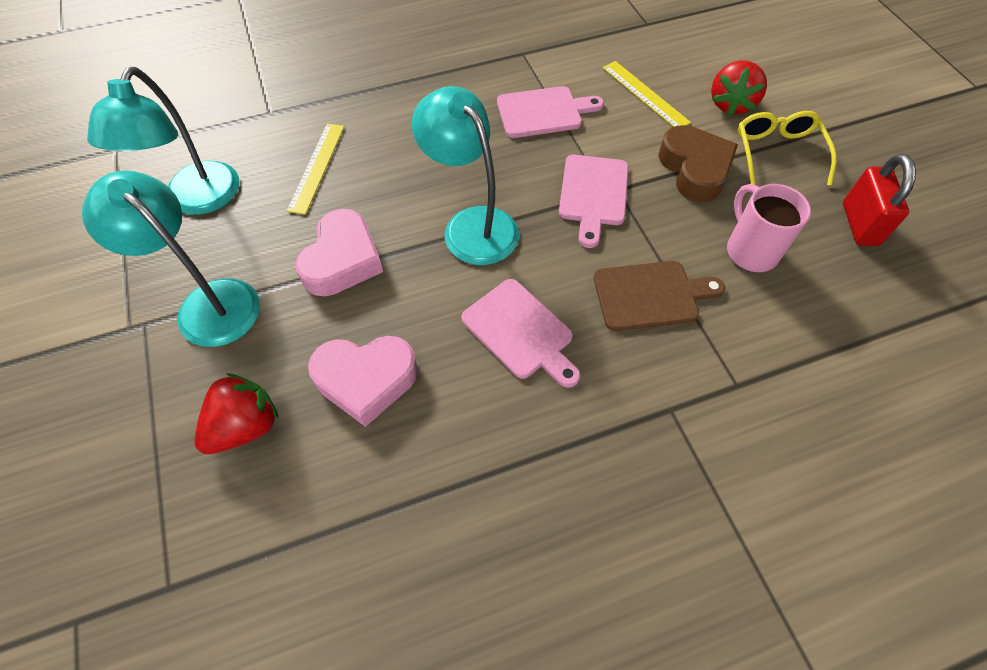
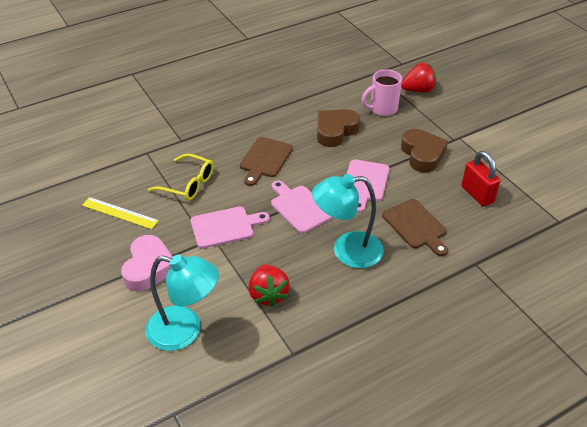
brown cutting board: [594,261,725,331] = 1 -> [240,137,293,186] [382,199,448,256] = 2
brown heart: [658,125,738,202] = 1 -> [317,109,360,147] [401,129,448,173] = 2
pink heart: [295,209,383,296] [308,336,418,427] = 2 -> [121,235,173,292] = 1
turquoise lamp: [82,171,260,347] [87,67,239,215] [412,86,519,265] = 3 -> [145,254,219,351] [312,174,384,268] = 2
yellow ruler: [287,124,344,215] [603,61,691,127] = 2 -> [82,197,159,229] = 1

